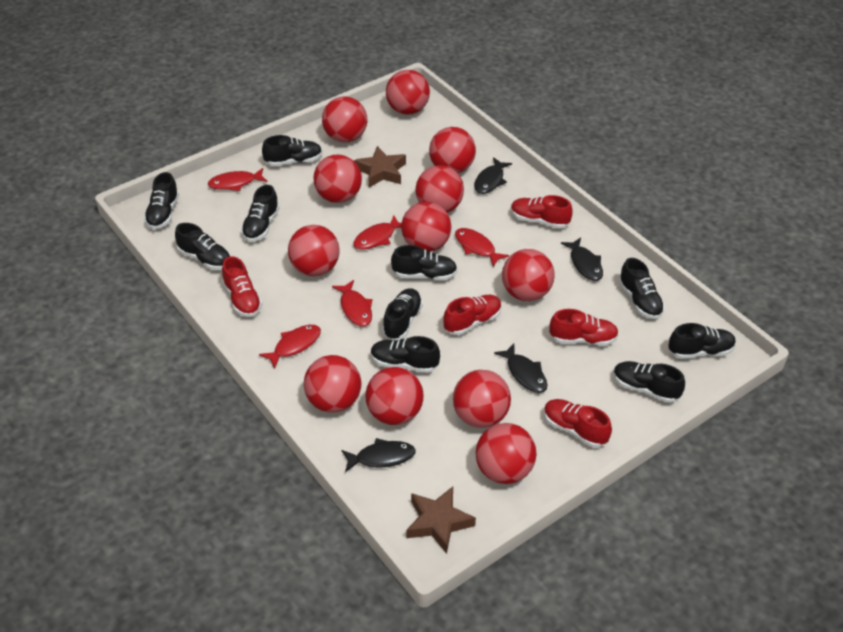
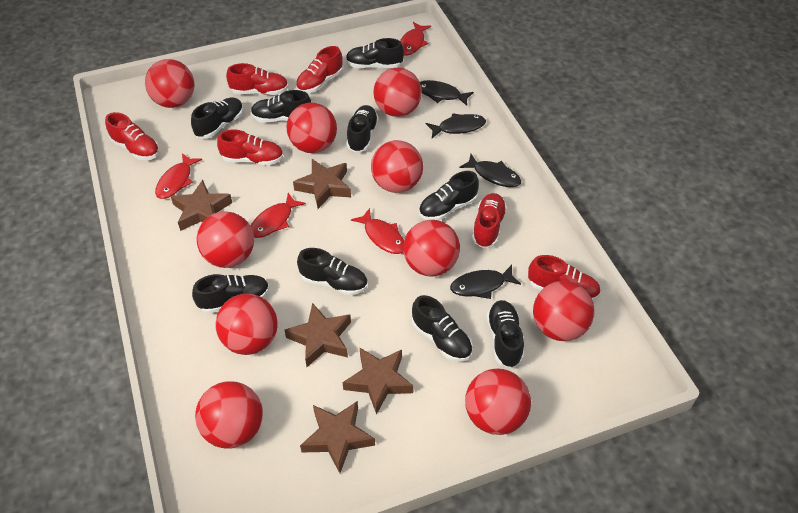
black shoe: [144,172,179,229] [175,223,231,270] [241,185,279,241] [262,135,322,166] [371,336,440,373] [382,288,423,340] [391,245,457,280] [613,361,685,403] [619,258,665,319] [668,323,736,359] = 10 -> [191,98,243,139] [192,274,270,314] [251,90,312,123] [297,248,368,295] [346,38,404,68] [346,105,379,153] [412,295,473,362] [419,171,479,221] [486,300,524,368] = 9
brown star: [354,146,406,187] [407,487,476,554] = 2 -> [171,180,232,231] [285,303,351,367] [293,159,351,209] [300,401,375,473] [343,348,414,415] = 5
red ball: [288,225,340,276] [304,355,361,413] [314,155,362,203] [322,96,367,143] [365,367,424,425] [386,70,430,115] [401,202,451,252] [416,165,464,213] [429,127,476,173] [453,370,511,428] [476,423,536,484] [502,249,555,301] = 12 -> [145,59,194,108] [195,381,263,449] [197,211,254,268] [216,294,278,355] [287,103,337,153] [371,140,423,193] [373,68,422,117] [403,220,460,277] [465,369,531,435] [533,281,595,341] = 10
red fish: [208,168,268,191] [259,325,321,369] [332,280,372,327] [353,215,402,250] [455,228,509,267] = 5 -> [155,153,202,199] [251,193,306,238] [351,208,404,254] [400,22,431,56] = 4
red shoe: [222,256,262,317] [443,295,502,335] [511,195,573,229] [544,399,612,448] [549,309,619,346] = 5 -> [105,112,160,160] [217,129,283,166] [226,63,289,95] [296,46,343,93] [472,193,507,248] [528,255,601,301] = 6

